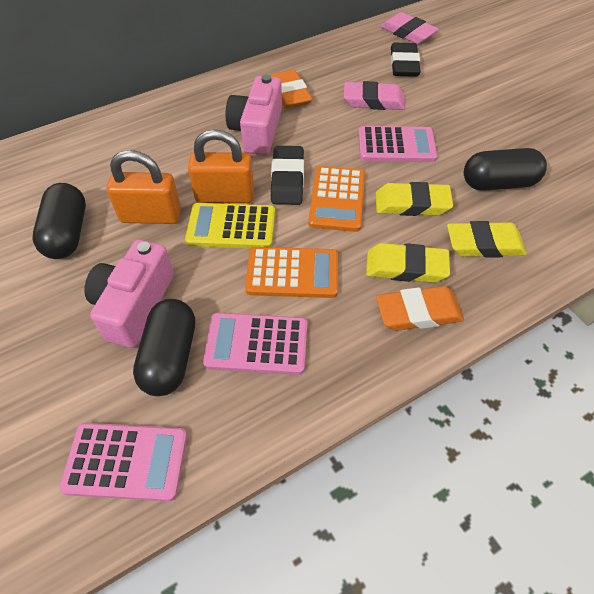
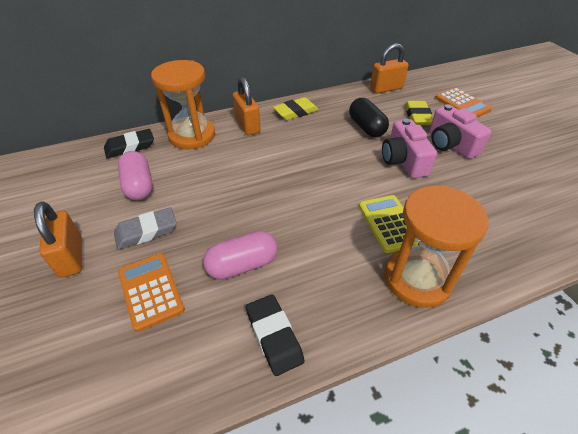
black capsule: [33,183,86,259] [133,299,195,396] [464,148,547,191] = 3 -> [349,98,389,137] = 1
grey eraser: none = 0 -> [114,207,177,250] = 1
orange eraser: [271,69,312,109] [376,286,464,331] = 2 -> none = 0
orange hourglass: none = 0 -> [151,60,215,149] [384,186,488,308] = 2
orange padlock: [107,150,181,224] [188,129,254,203] = 2 -> [34,201,82,278] [233,77,261,135] [370,43,408,94] = 3
pink calculator: [59,423,187,501] [203,313,307,375] [358,126,437,162] = 3 -> none = 0
pink capsule: none = 0 -> [118,151,153,200] [203,231,277,280] = 2
pink eraser: [344,81,405,110] [381,12,439,44] = 2 -> none = 0
yellow eraser: [366,243,450,283] [376,182,453,216] [447,221,527,258] = 3 -> [273,97,319,120] [405,101,433,125] = 2

